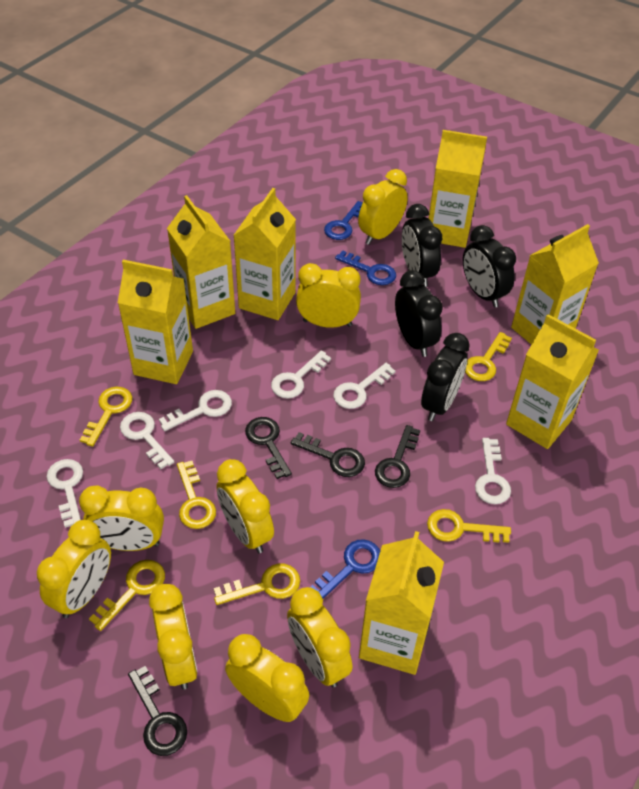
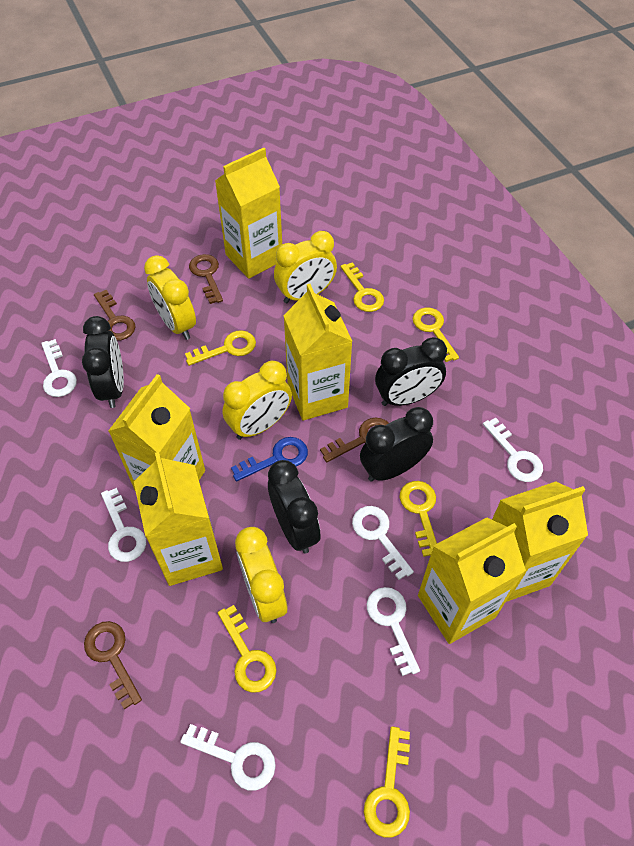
black key: [128,666,187,756] [245,417,292,479] [291,432,365,477] [375,425,420,488] = 4 -> none = 0
blue key: [311,539,380,599] [324,201,363,240] [335,251,396,285] = 3 -> [231,437,308,482] = 1
brown key: none = 0 -> [84,621,142,710] [94,290,135,341] [189,254,223,304] [320,418,389,462] = 4
yellow carton: [118,260,193,384] [167,195,235,329] [233,188,296,320] [359,531,444,675] [428,130,487,248] [506,314,599,449] [511,224,599,345] = 7 -> [108,374,205,490] [134,452,223,586] [215,148,282,279] [283,284,352,420] [418,517,526,644] [492,481,588,602] = 6
yellow clock: [37,520,111,618] [79,485,164,551] [149,584,198,690] [216,459,274,553] [225,634,309,722] [287,587,352,687] [296,263,361,328] [358,169,408,245] = 8 -> [144,255,196,340] [222,361,292,440] [235,527,287,623] [274,231,337,303] = 4

